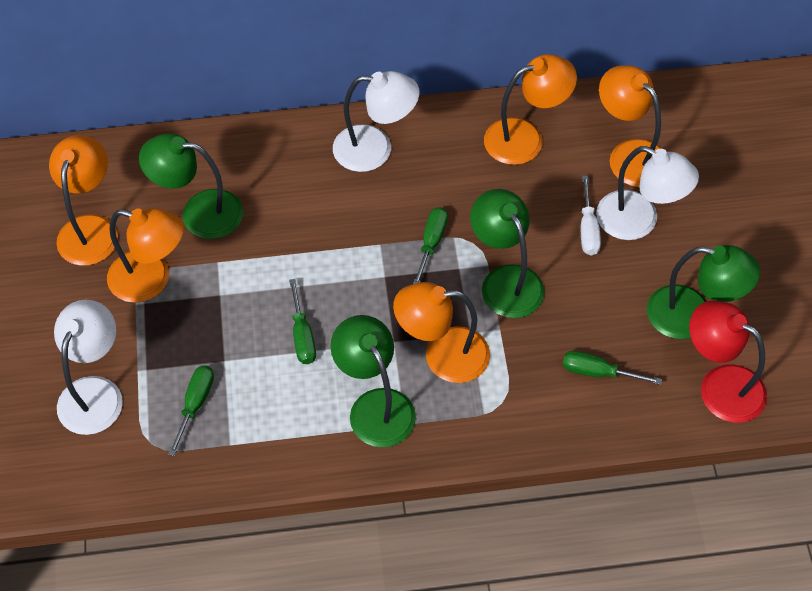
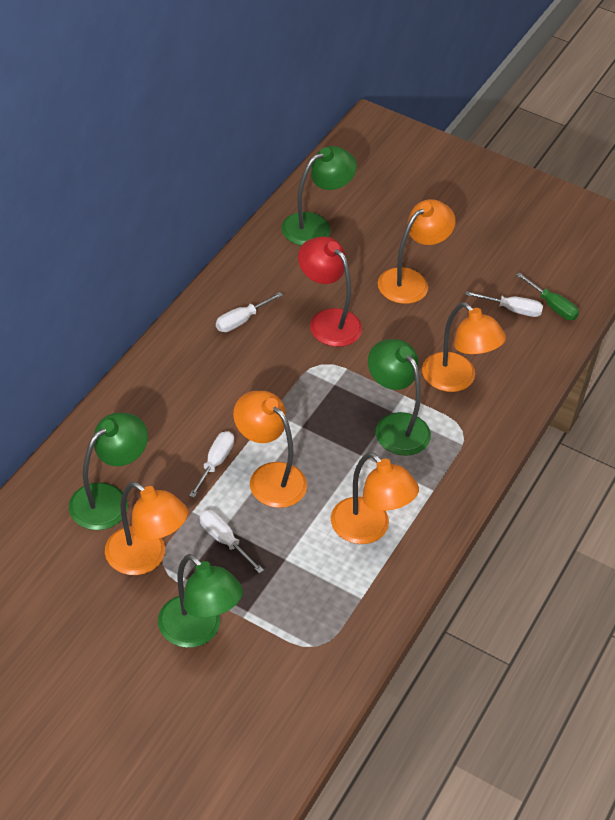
green screwdriver: [168,365,214,456] [289,279,316,364] [413,207,448,284] [563,351,662,385] = 4 -> [516,272,579,320] = 1
white lamp: [54,299,123,435] [333,71,420,172] [596,146,699,240] = 3 -> none = 0
white screwdriver: [581,176,601,256] = 1 -> [189,431,234,498] [199,510,264,573] [216,292,283,332] [465,291,543,317] = 4

